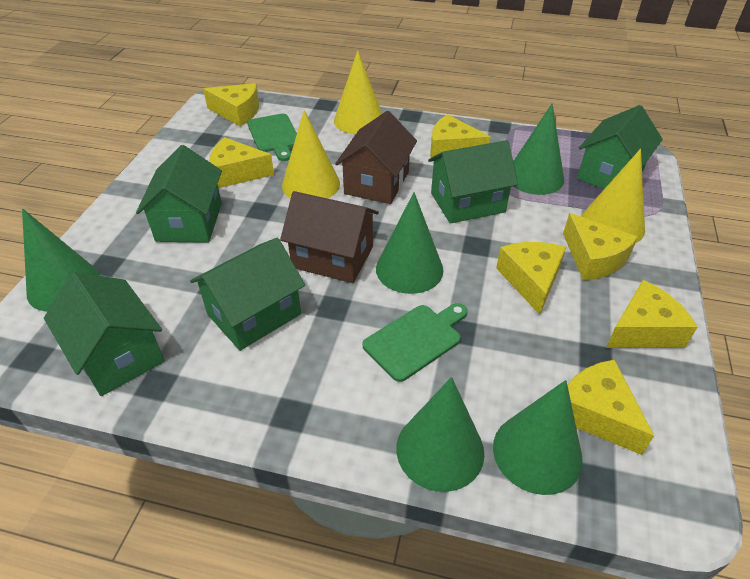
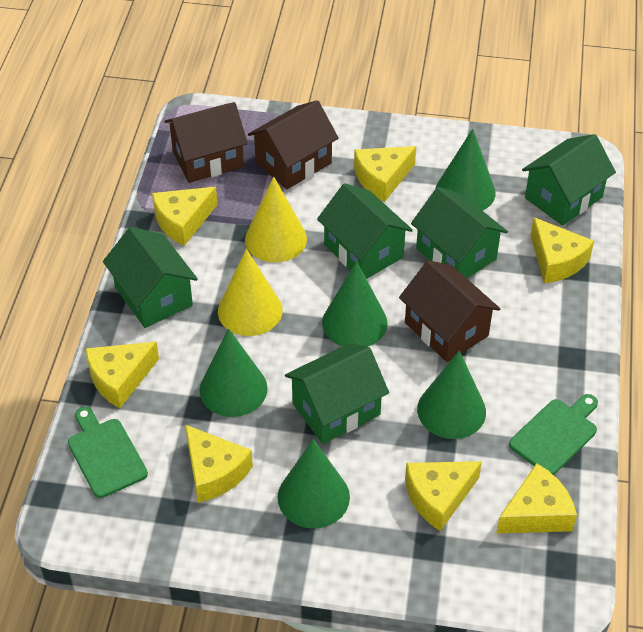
brown house: [280,191,379,283] [335,111,417,204] = 2 -> [164,102,248,183] [248,100,339,189] [399,260,500,362] = 3
yellow cone: [282,110,340,199] [334,50,382,134] [581,149,645,243] = 3 -> [218,249,283,336] [245,176,307,262] = 2

